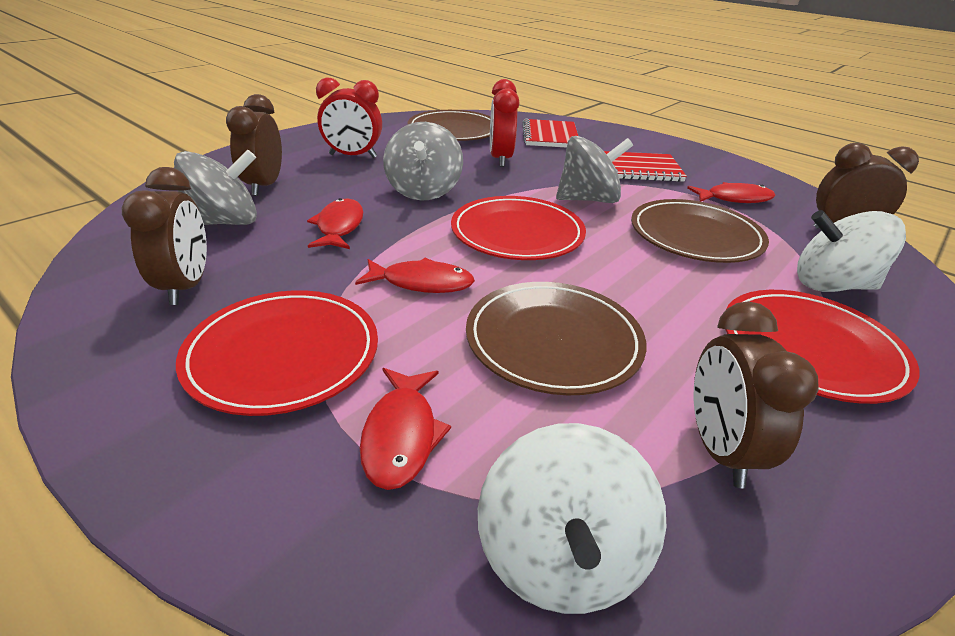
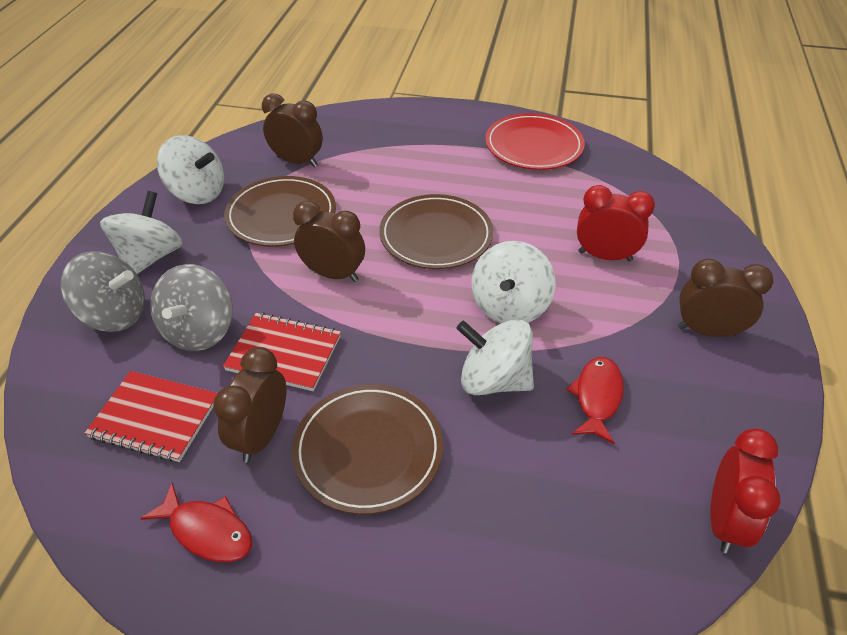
grey spinning top: [174,150,257,225] [383,122,463,201] [556,136,633,203] = 3 -> [61,251,145,332] [150,264,233,351] = 2
red fish: [307,198,363,249] [355,258,475,293] [360,368,451,490] [687,182,776,203] = 4 -> [140,483,252,562] [566,357,624,444] = 2
red plate: [176,290,378,416] [451,196,586,260] [725,290,920,404] = 3 -> [485,113,585,170] = 1
white spinning top: [478,423,667,614] [797,210,906,292] = 2 -> [100,191,183,274] [157,135,224,204] [456,319,534,395] [471,241,556,323] = 4

